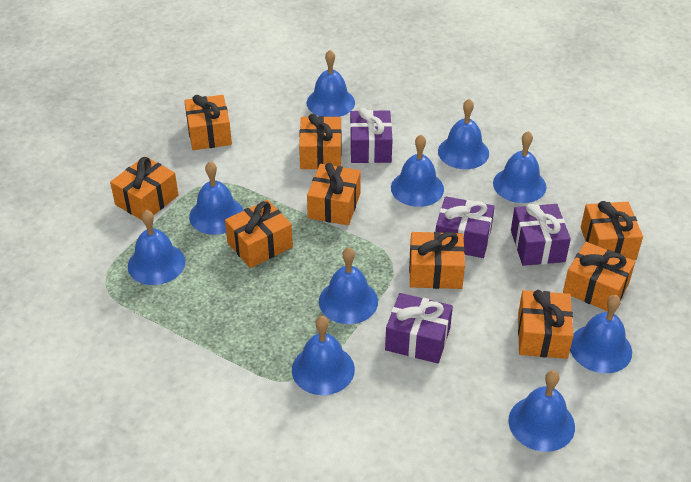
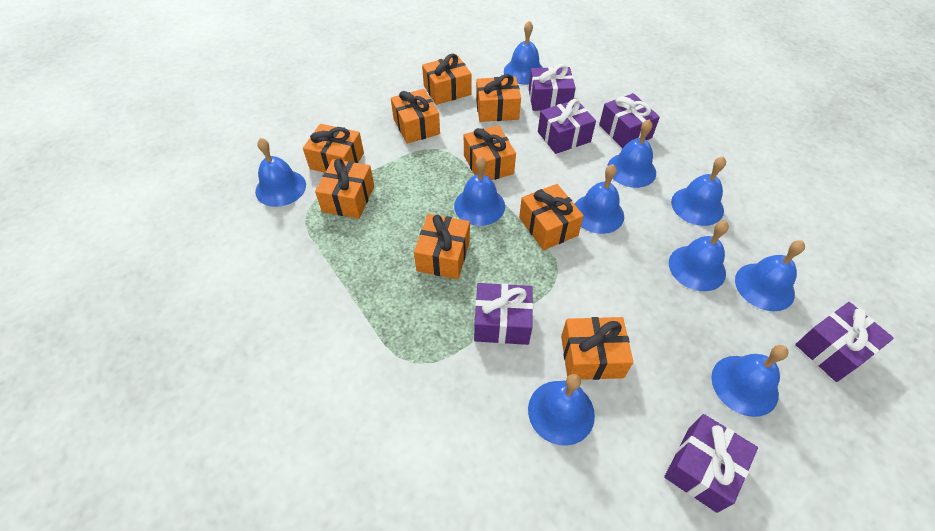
purple gift: [350,108,393,163] [385,293,453,364] [435,196,495,258] [511,204,571,266] = 4 -> [474,283,533,345] [529,64,576,111] [538,99,596,154] [599,93,660,148] [664,414,758,513] [795,302,894,382] = 6

